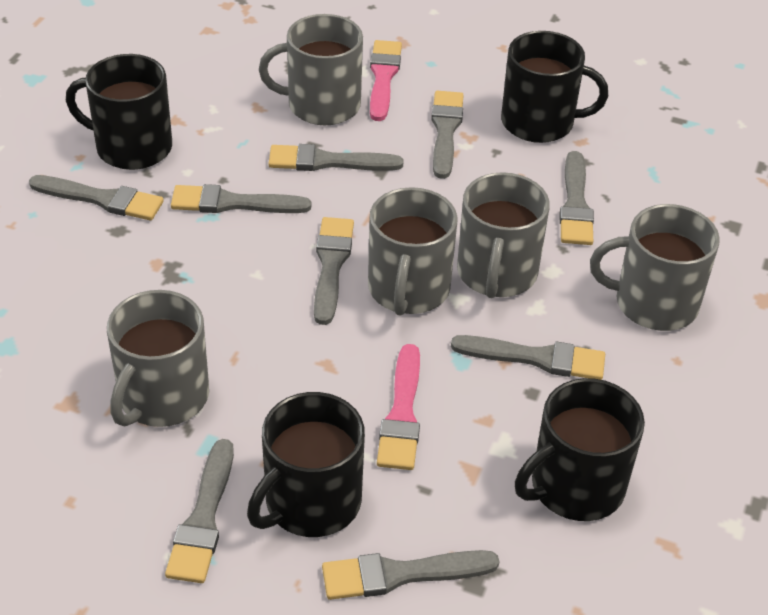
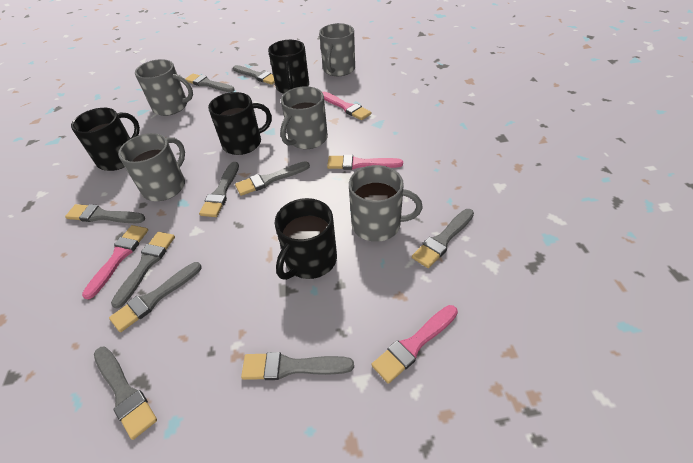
grey brush: [29,175,164,220] [165,439,234,583] [171,184,311,213] [269,144,404,171] [314,217,354,325] [322,550,500,600] [431,91,464,179] [451,335,605,380] [560,151,594,245] = 9 -> [65,204,145,223] [94,346,157,440] [109,262,202,332] [111,232,175,309] [185,74,235,92] [199,162,239,217] [233,65,275,85] [235,161,310,196] [241,352,354,380] [412,209,474,268] = 10
pink brush: [370,40,402,121] [377,344,420,470] = 2 -> [82,225,148,299] [322,92,371,120] [327,155,403,170] [371,305,458,384] = 4

